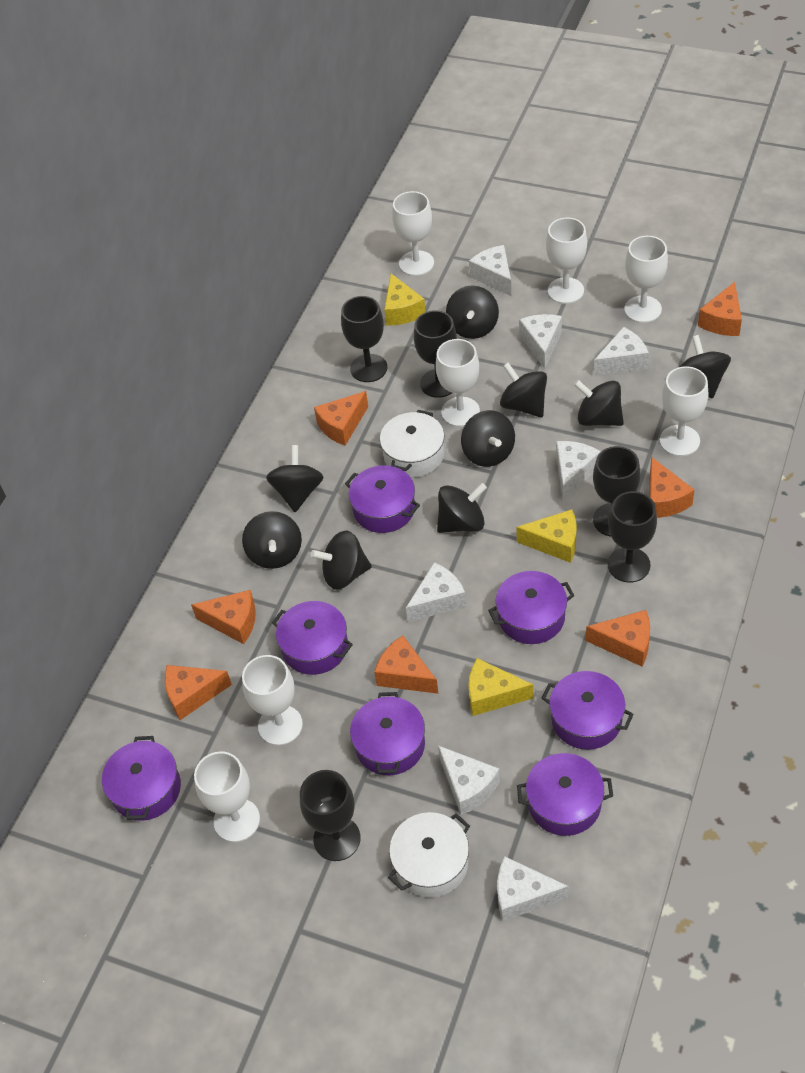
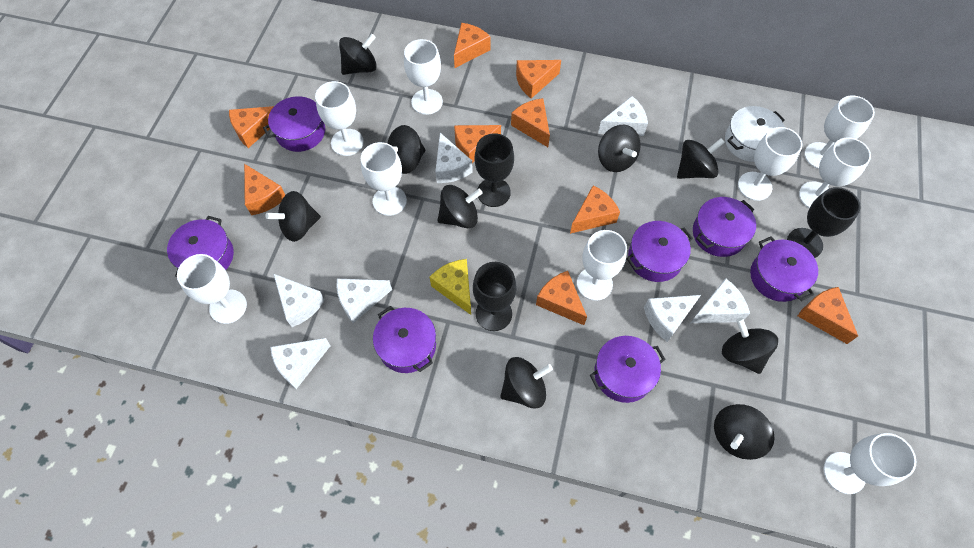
black goblet: [300,770,361,861] [341,296,387,382] [414,310,457,398] [593,446,640,537] [608,491,657,583] = 5 -> [473,262,516,331] [475,133,514,207] [787,187,861,258] = 3
orange cheese: [165,665,232,720] [191,590,256,644] [314,391,368,446] [374,636,438,694] [586,610,650,667] [649,457,694,518] [698,282,742,336] = 7 -> [229,106,274,148] [244,164,285,215] [454,23,490,68] [454,125,501,163] [511,98,550,147] [516,60,561,99] [536,271,587,325] [570,186,620,234] [798,287,858,344] = 9
white goblet: [194,751,260,842] [242,655,303,745] [392,191,434,276] [436,339,480,427] [546,217,587,304] [624,236,668,323] [660,366,708,456] = 7 -> [177,254,247,324] [315,81,364,156] [361,142,407,216] [404,39,443,115] [577,230,627,301] [738,127,803,201] [799,137,871,208] [804,96,875,169] [824,433,916,494] = 9
white pot: [380,410,444,477] [388,812,470,897] = 2 -> [725,106,785,162] = 1
yellow cheese: [384,274,426,326] [469,658,533,716] [516,509,576,563] = 3 -> [430,259,471,315] = 1

